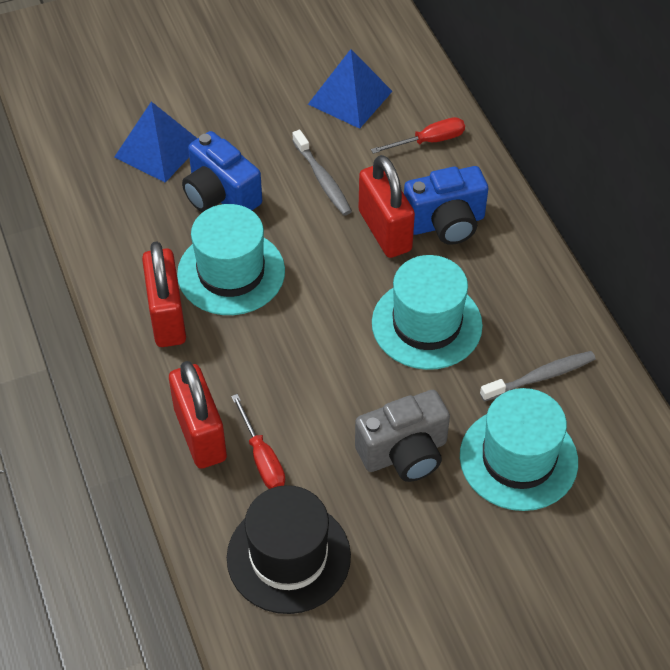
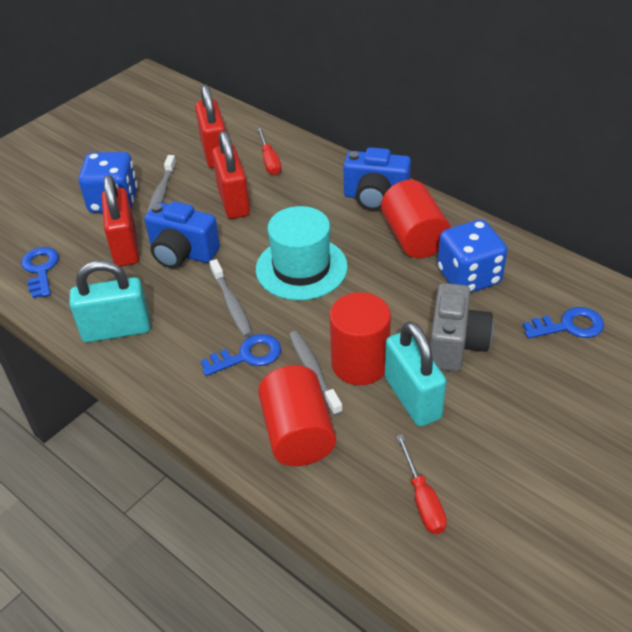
black hat: [227,485,351,614] = 1 -> none = 0
blue dice: none = 0 -> [79,152,138,213] [437,220,507,293] = 2
blue key: none = 0 -> [21,247,59,298] [201,334,281,376] [523,307,604,338] = 3
blue pyramid: [114,101,198,183] [308,49,393,129] = 2 -> none = 0
grey toothbrush: [292,130,352,216] [480,351,596,402] = 2 -> [147,155,176,213] [209,259,253,337] [289,331,343,416] = 3
red cylinder: none = 0 -> [258,365,336,466] [330,292,391,385] [381,180,451,258] = 3
turquoise hat: [177,204,285,315] [372,255,483,370] [460,388,578,511] = 3 -> [256,206,348,300] = 1
turquoise padlock: none = 0 -> [69,260,150,343] [385,321,446,427] = 2

